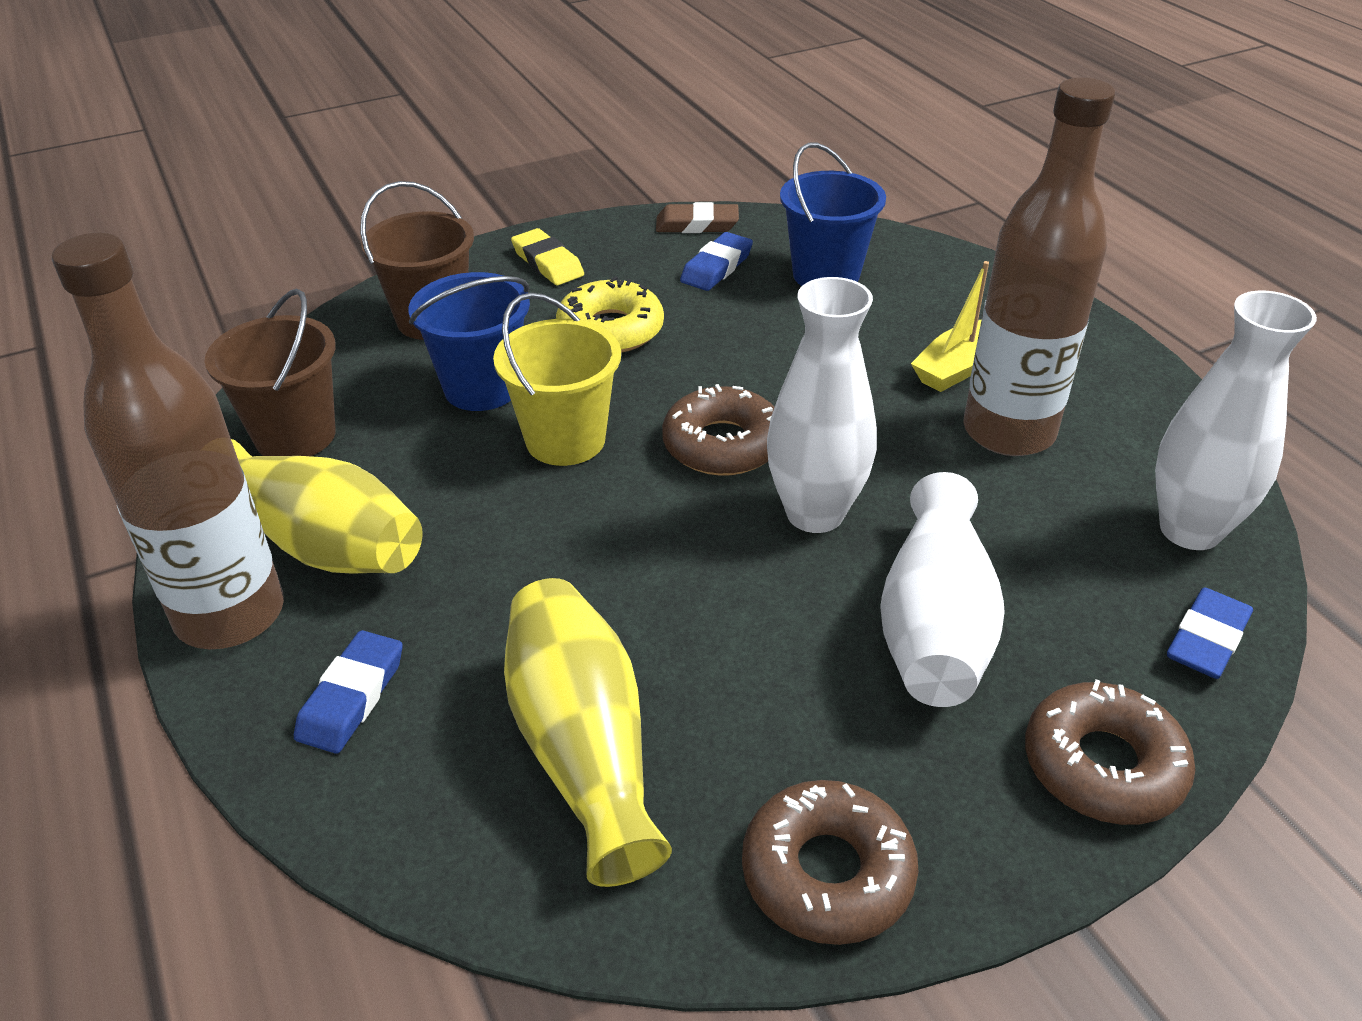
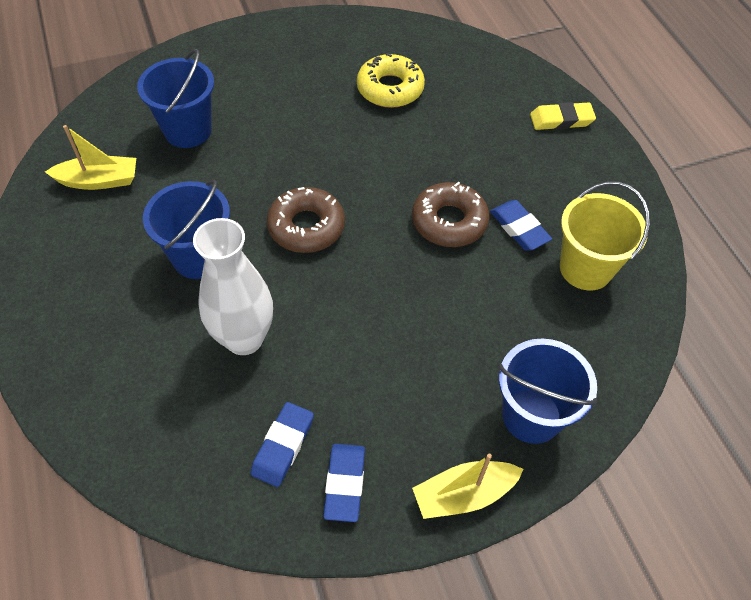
blue bucket: [409,272,530,411] [780,143,886,286] = 2 -> [137,49,214,148] [143,179,230,279] [499,339,598,444] = 3
brown bottle: [52,232,284,649] [964,78,1116,456] = 2 -> none = 0
brown bucket: [204,288,336,456] [360,181,474,340] = 2 -> none = 0
brown donut: [662,384,774,476] [742,780,918,945] [1025,679,1195,825] = 3 -> [267,187,345,253] [412,182,489,247] = 2
brown eraser: [656,202,739,233] = 1 -> none = 0
white vase: [767,277,877,533] [880,472,1005,707] [1155,290,1317,550] = 3 -> [193,218,273,355] = 1
yellow boat: [911,261,989,392] = 1 -> [45,125,136,190] [412,453,524,519] = 2
yellow vase: [231,439,423,573] [504,578,672,887] = 2 -> none = 0

